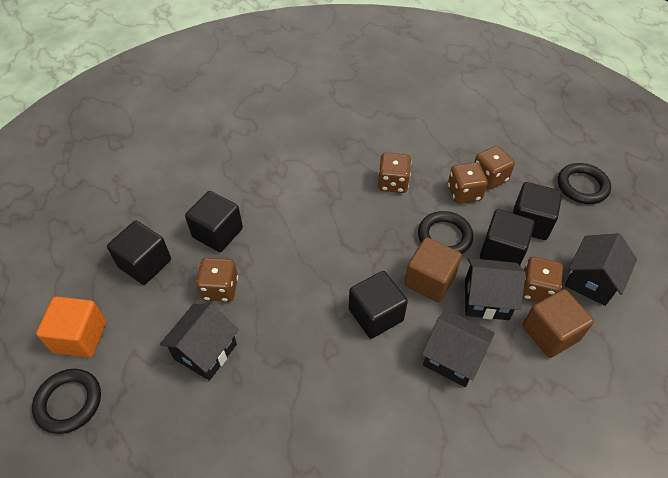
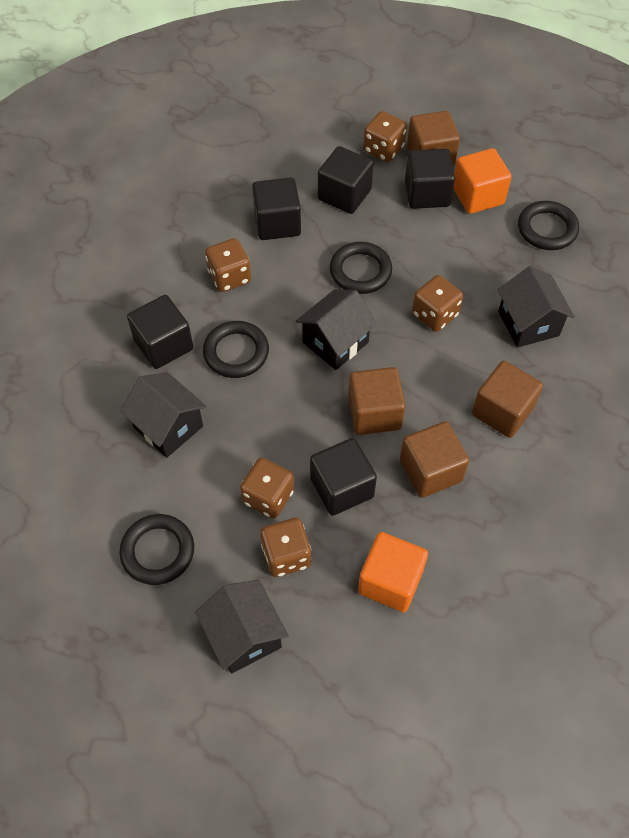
black ring: [32,369,101,434] [418,211,473,254] [558,163,611,204] = 3 -> [120,514,194,585] [203,321,269,378] [330,242,392,294] [518,201,579,250] = 4
brown cube: [404,237,462,302] [522,289,594,358] = 2 -> [348,367,406,435] [400,421,469,498] [407,111,460,167] [472,361,543,438] = 4
orange cube: [36,296,106,358] = 1 -> [358,532,428,612] [453,148,512,214] = 2

